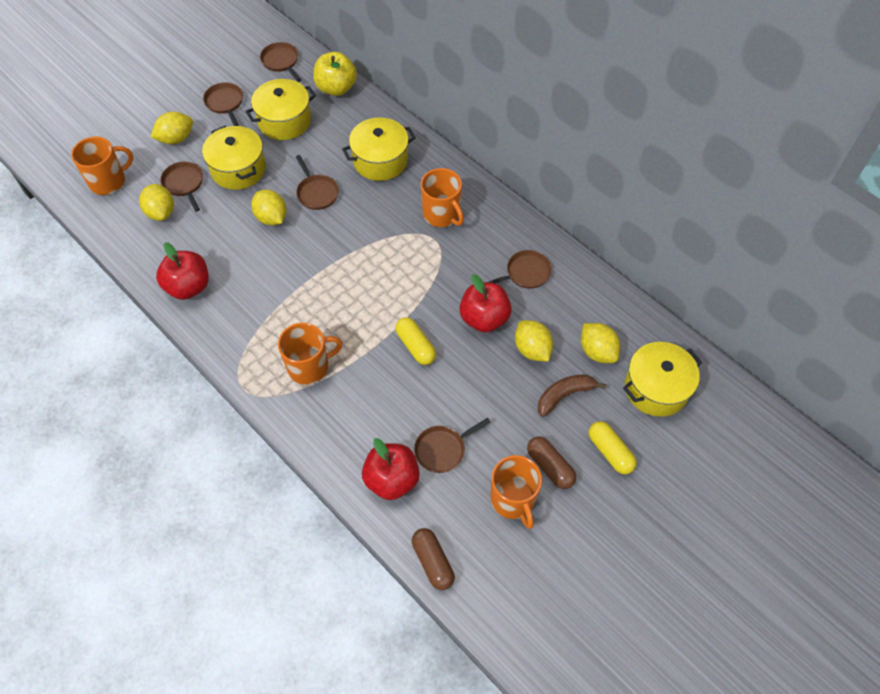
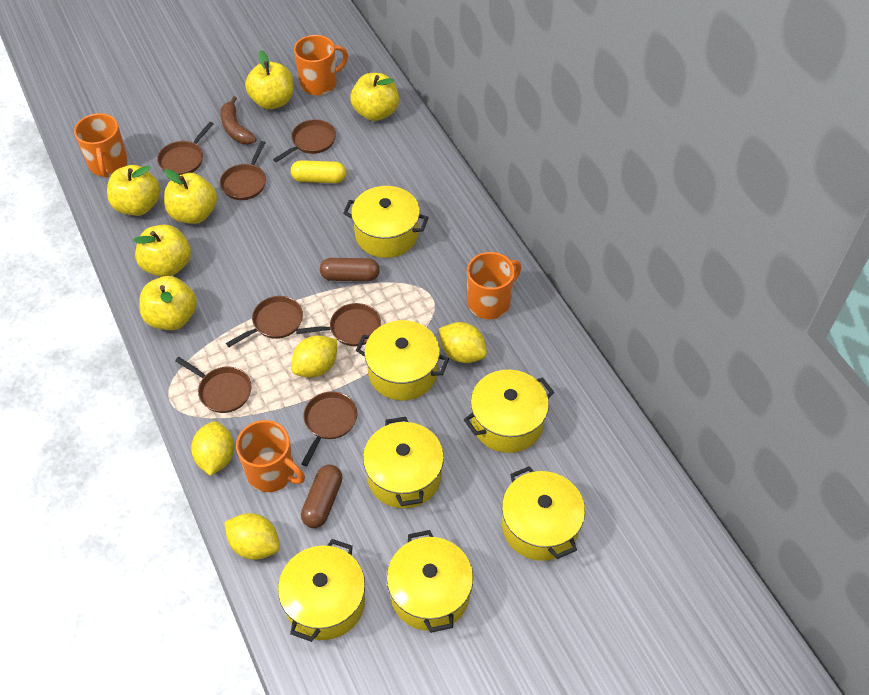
brown pan: [160,162,203,212] [203,83,243,126] [260,42,301,82] [296,155,339,210] [414,418,491,473] [488,250,552,289] = 6 -> [157,122,213,175] [175,357,252,413] [220,141,266,200] [226,296,303,347] [273,119,336,162] [296,303,381,346] [301,391,357,466] = 7
red apple: [156,242,209,300] [362,438,420,500] [460,274,512,332] = 3 -> none = 0
yellow apple: [313,52,357,96] = 1 -> [107,165,161,216] [133,224,191,277] [139,276,197,330] [164,169,217,224] [245,50,293,109] [350,73,399,121] = 6
yellow capsule: [395,317,436,365] [589,421,637,474] = 2 -> [291,160,346,183] = 1
yellow lemon: [139,184,174,221] [151,112,193,144] [251,190,287,225] [515,320,553,362] [581,323,620,363] = 5 -> [191,421,234,476] [224,513,280,560] [291,335,337,378] [439,322,487,363] = 4
yellow pot: [202,125,266,190] [245,79,316,140] [342,117,416,181] [623,342,702,417] = 4 -> [278,539,365,642] [343,186,429,258] [356,320,449,400] [363,417,444,508] [387,530,473,633] [464,370,554,453] [502,466,585,561] = 7

